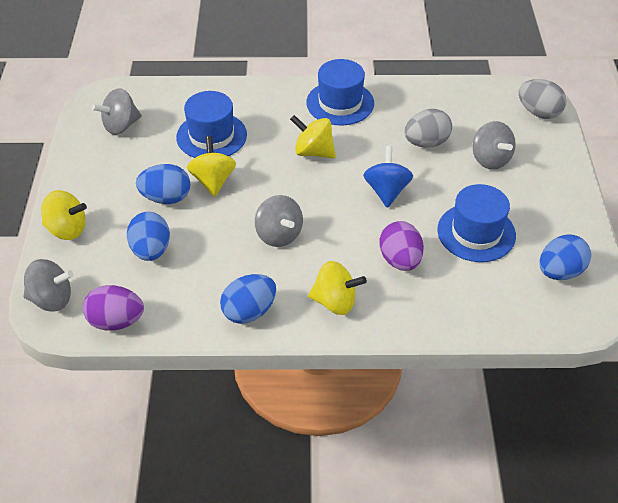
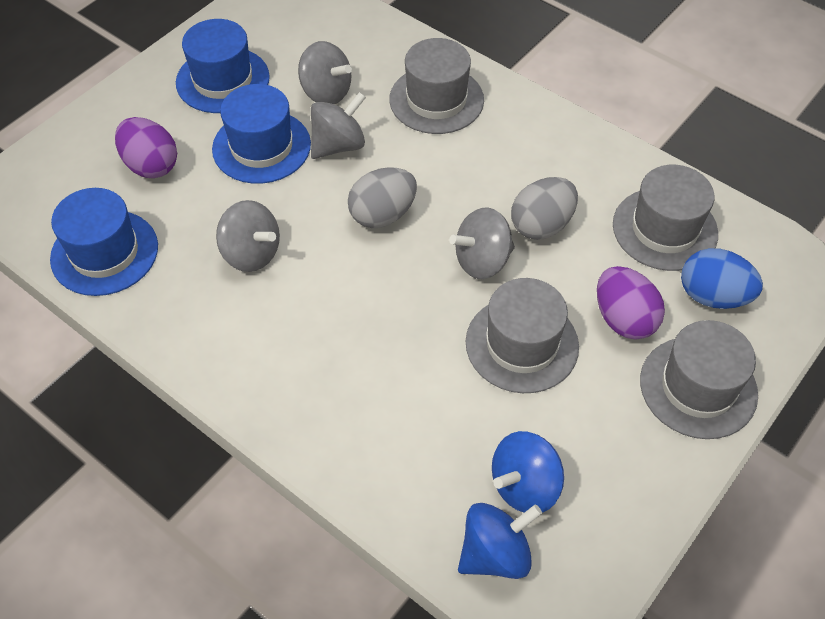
blue egg: [127,212,170,261] [136,164,191,204] [220,274,276,324] [539,235,591,280] = 4 -> [681,248,763,309] = 1
blue spinning top: [363,146,413,208] = 1 -> [458,503,542,579] [492,431,564,513] = 2
grey hat: none = 0 -> [389,38,484,134] [466,278,579,393] [613,165,718,271] [640,320,758,439] = 4
yellow spinning top: [41,190,87,240] [187,136,236,197] [290,115,336,158] [308,261,367,315] = 4 -> none = 0

